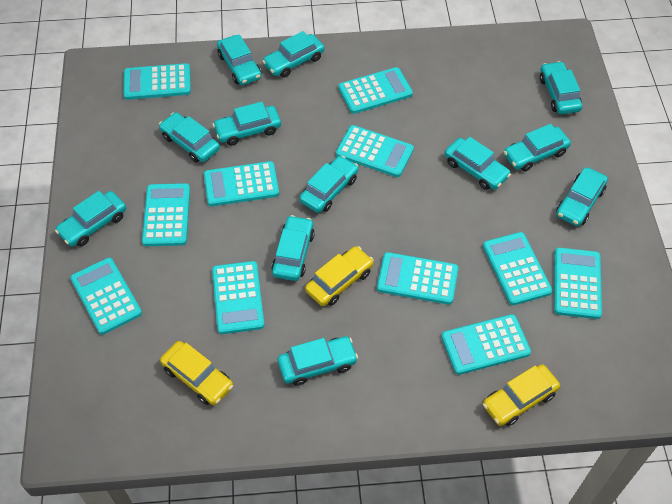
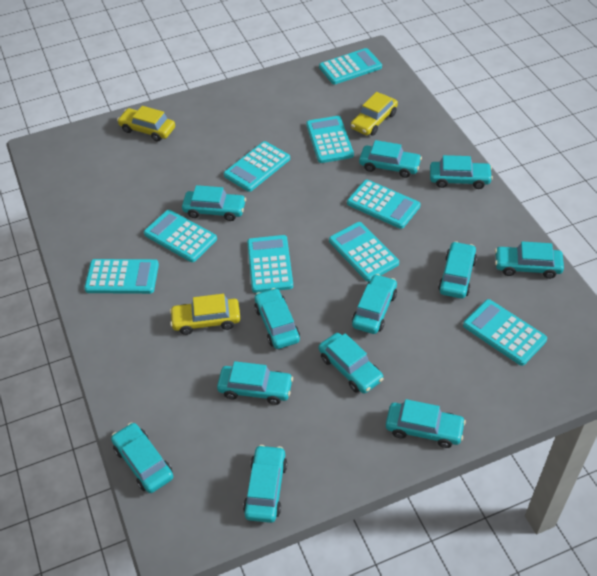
turquoise calculator: [70,258,142,335] [123,63,191,100] [142,183,190,246] [204,161,279,206] [212,261,264,334] [336,125,414,177] [338,67,413,114] [377,252,458,305] [441,314,531,375] [483,232,552,305] [554,248,602,319] = 11 -> [84,259,159,294] [144,210,217,262] [224,141,290,192] [247,235,293,293] [306,116,354,163] [319,48,382,85] [329,222,399,282] [347,180,420,229] [463,299,547,366] = 9

